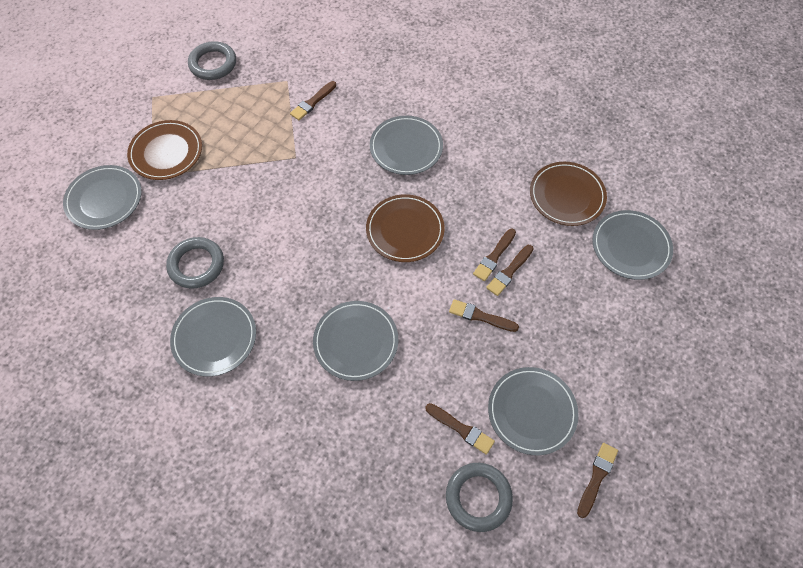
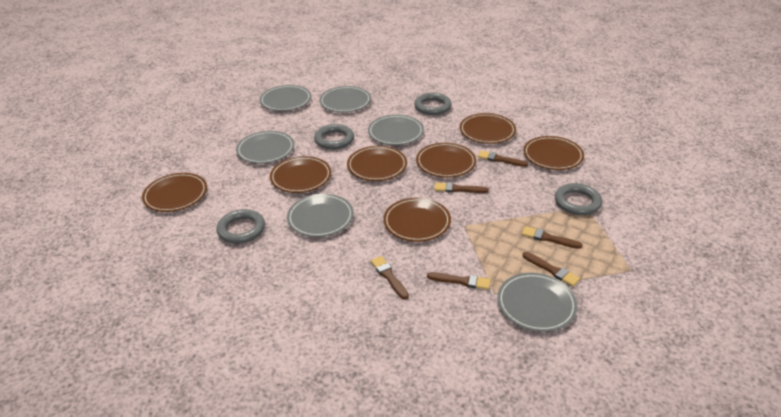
brown plate: [127,120,202,180] [366,194,445,262] [530,162,607,226] = 3 -> [142,173,207,212] [270,156,331,193] [347,146,407,181] [383,198,451,242] [416,143,476,178] [460,113,516,144] [523,136,584,170] = 7
grey ring: [166,237,224,289] [188,41,236,80] [446,463,513,532] = 3 -> [217,209,265,244] [314,124,354,149] [414,93,452,115] [555,183,602,215] = 4

